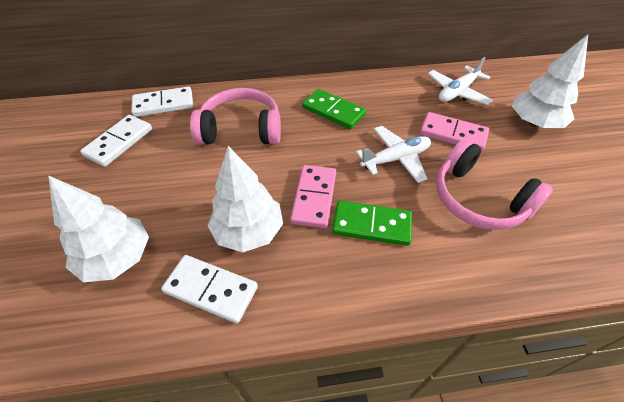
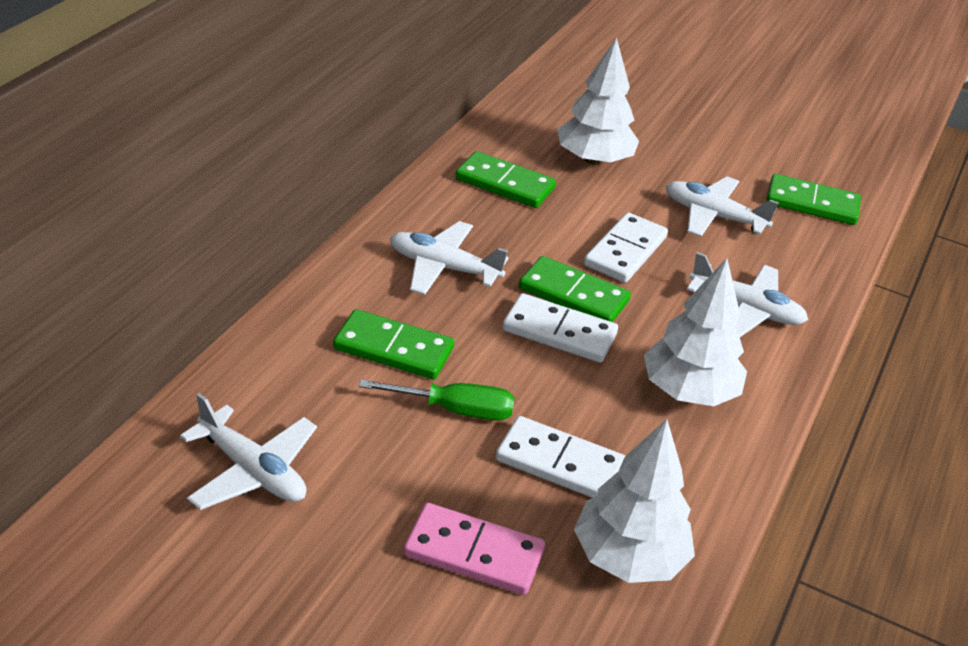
green domino: [302,89,366,129] [332,201,412,246] = 2 -> [333,309,454,379] [455,151,556,208] [519,256,631,322] [766,174,861,225] = 4
green screwdriver: none = 0 -> [359,379,514,421] = 1
pink domino: [290,165,336,228] [420,112,489,152] = 2 -> [403,503,545,595] = 1
pink headphones: [190,88,281,145] [436,139,553,230] = 2 -> none = 0
white plane: [356,126,431,183] [428,57,493,105] = 2 -> [180,393,317,510] [390,221,508,295] [666,176,779,237] [687,252,808,337] = 4

